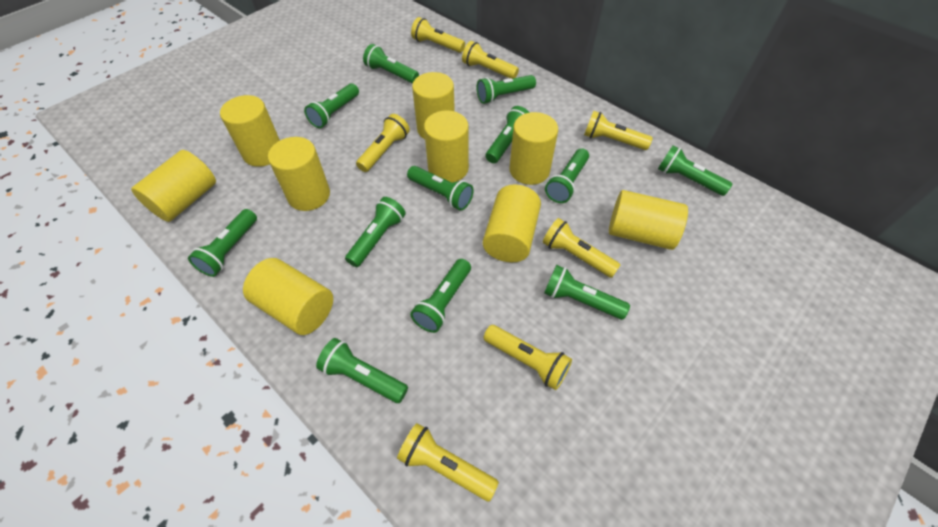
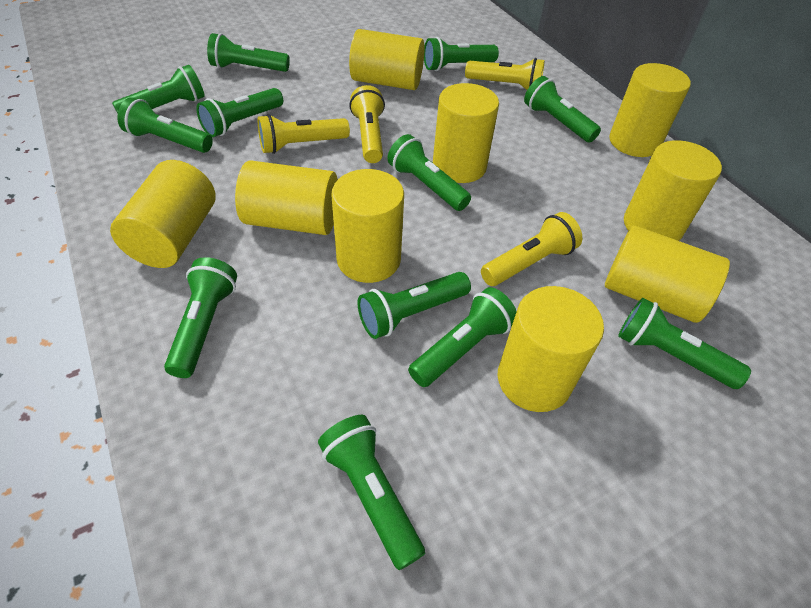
yellow flashlight: [356,114,410,172] [397,423,499,501] [411,17,465,53] [462,41,519,79] [484,325,572,390] [542,218,620,278] [584,111,653,150] = 7 -> [258,114,350,154] [349,85,385,163] [465,58,545,90] [481,212,582,286] = 4

